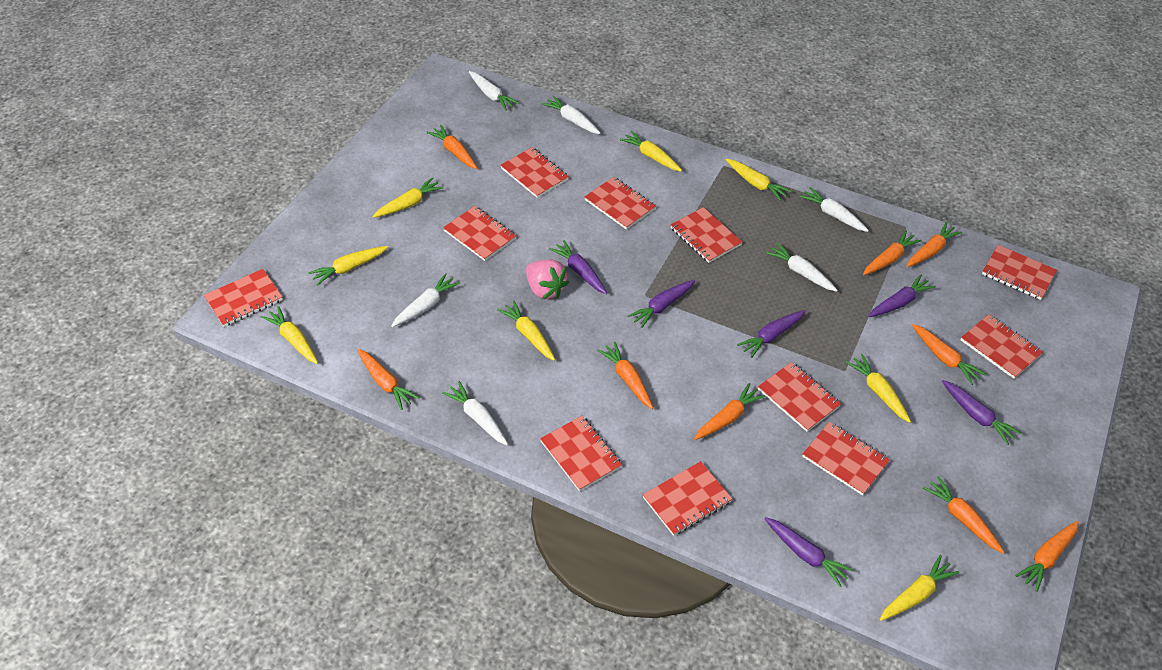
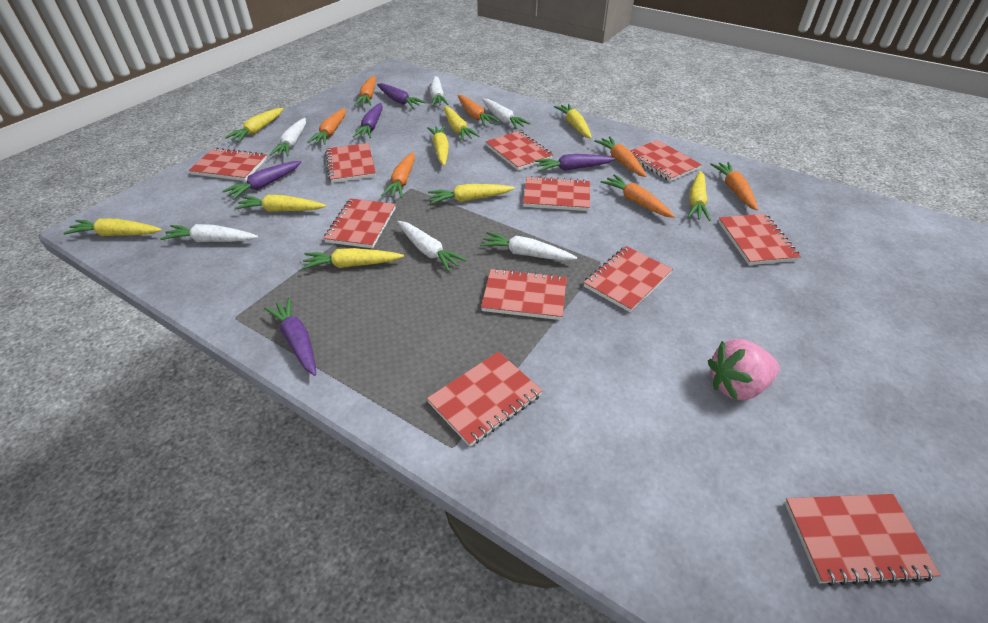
orange carrot: [357,349,419,410] [426,125,477,169] [597,342,653,409] [694,383,765,440] [863,230,922,275] [906,222,962,267] [912,324,986,385] [923,476,1004,553] [1015,521,1079,592] = 9 -> [308,108,346,145] [354,76,376,106] [381,152,415,198] [458,95,499,126] [594,136,647,177] [601,174,675,218] [710,162,758,211] = 7
purple carrot: [549,240,607,294] [628,280,695,328] [737,310,806,358] [764,517,854,587] [868,275,936,317] [942,380,1021,445] = 6 -> [222,161,302,200] [264,298,316,376] [353,103,383,138] [377,83,426,108] [535,154,616,171] = 5
yellow carrot: [261,306,318,364] [309,246,388,286] [372,177,444,218] [497,300,555,361] [620,131,682,172] [726,159,792,201] [846,354,911,423] [880,555,959,621] = 8 -> [63,218,162,236] [225,108,283,142] [234,195,326,212] [302,248,404,270] [427,126,449,166] [428,184,515,204] [444,106,480,141] [554,104,592,139] [688,171,711,221] = 9

